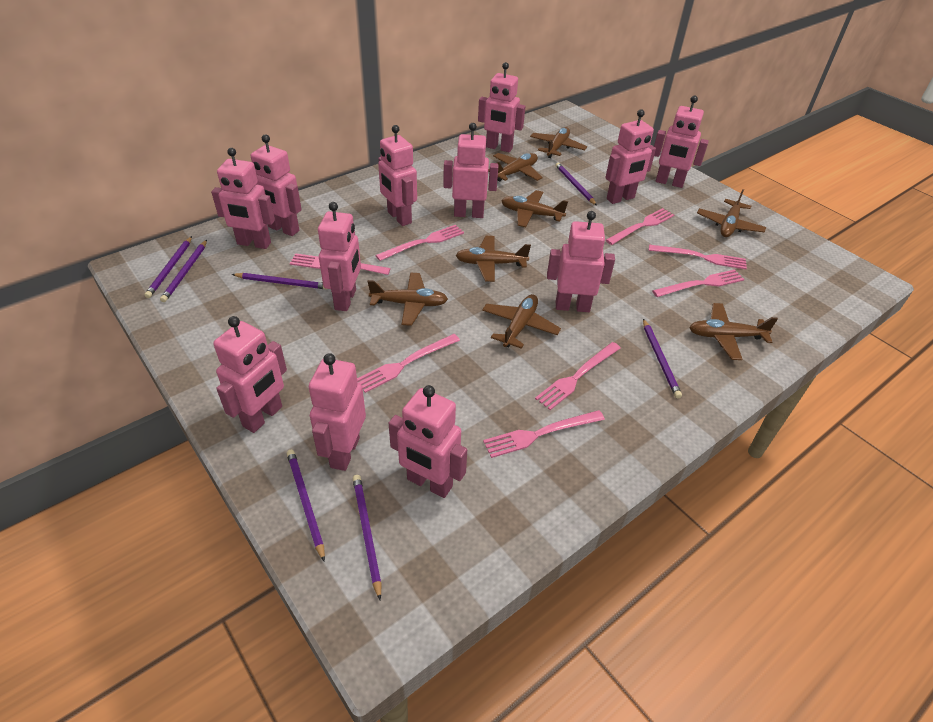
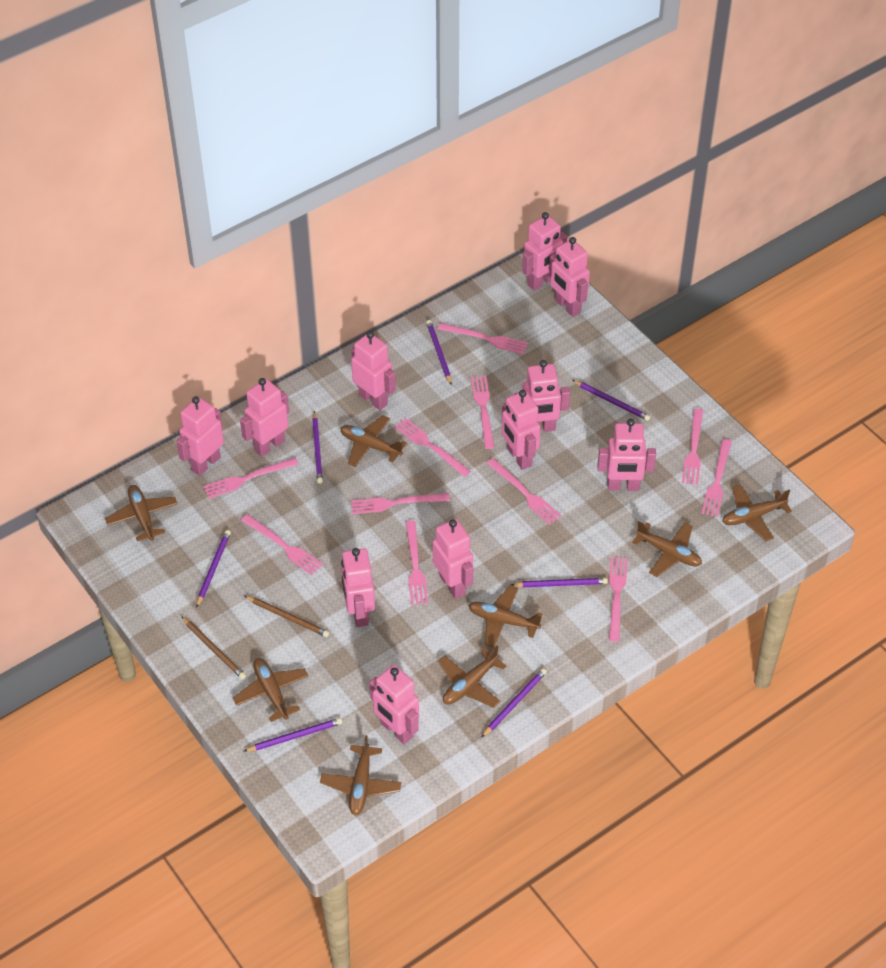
brown pencil: none = 0 -> [181,616,246,679] [245,596,329,637] = 2
pink fork: [290,253,391,275] [357,334,460,393] [375,225,464,261] [483,410,605,458] [535,342,621,410] [606,208,674,245] [649,245,747,269] [652,269,745,297] = 8 -> [203,458,299,499] [241,514,323,575] [351,493,450,514] [394,418,471,477] [405,521,428,605] [438,323,528,354] [471,376,495,449] [487,458,561,525] [609,557,628,642] [682,408,703,485] [701,439,732,517] = 11
pink robot: [211,148,275,249] [213,316,287,433] [251,134,302,236] [309,353,366,471] [318,202,361,311] [378,125,417,226] [389,385,467,498] [443,123,498,218] [478,62,525,152] [547,211,615,312] [605,109,656,204] [654,96,709,188] = 12 -> [176,396,224,476] [240,378,289,457] [341,548,375,627] [351,331,396,410] [369,665,419,744] [433,519,473,599] [502,390,541,470] [514,360,570,432] [522,212,567,291] [549,237,590,317] [597,419,656,491] = 11

